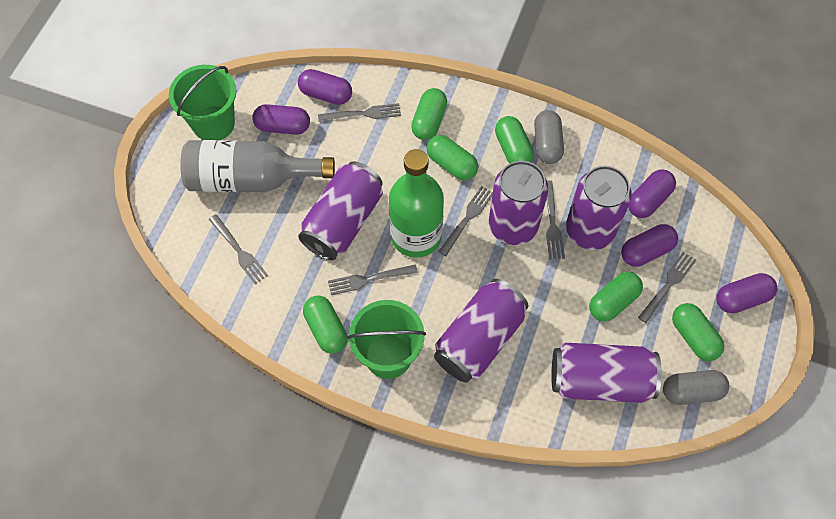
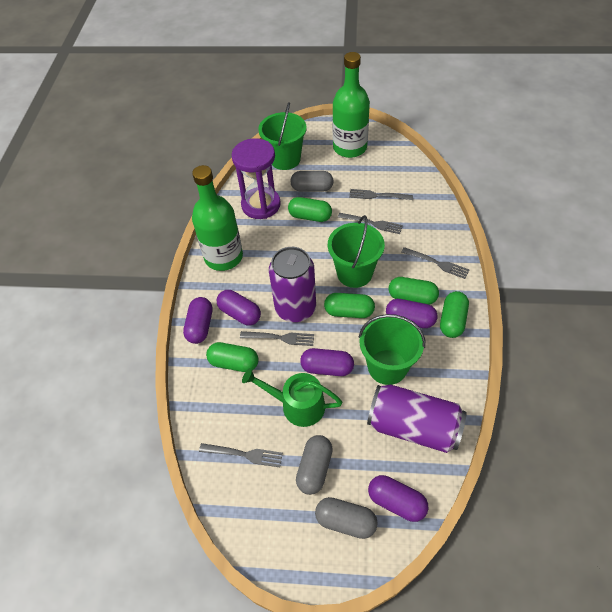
green bottle: [389,149,444,258] = 1 -> [192,165,243,271] [333,52,370,158] = 2
green bucket: [169,65,236,140] [347,300,426,379] = 2 -> [258,102,307,170] [328,215,385,288] [359,314,425,385] = 3
green capsule: [303,295,347,354] [411,88,447,140] [427,135,478,180] [495,116,534,164] [589,272,643,322] [672,303,724,361] = 6 -> [206,342,259,372] [288,197,332,222] [324,293,375,318] [389,277,439,305] [440,291,469,338] = 5
green watering can: none = 0 -> [242,368,342,427] = 1
grey bottle: [180,140,335,192] = 1 -> none = 0
grey capsule: [534,110,564,164] [663,370,729,405] = 2 -> [290,171,334,192] [296,435,333,495] [315,497,378,539] = 3
grey fork: [209,214,268,284] [318,103,401,122] [328,265,418,295] [438,186,493,256] [546,181,565,260] [638,252,696,323] = 6 -> [199,443,283,467] [240,331,314,346] [338,213,403,234] [349,189,413,200] [401,247,469,279] = 5
purple can: [298,162,383,260] [434,279,528,383] [489,161,548,245] [551,343,662,403] [566,166,632,250] = 5 -> [269,247,316,322] [367,384,467,453] = 2
purple hourglass: none = 0 -> [232,138,281,219] = 1

